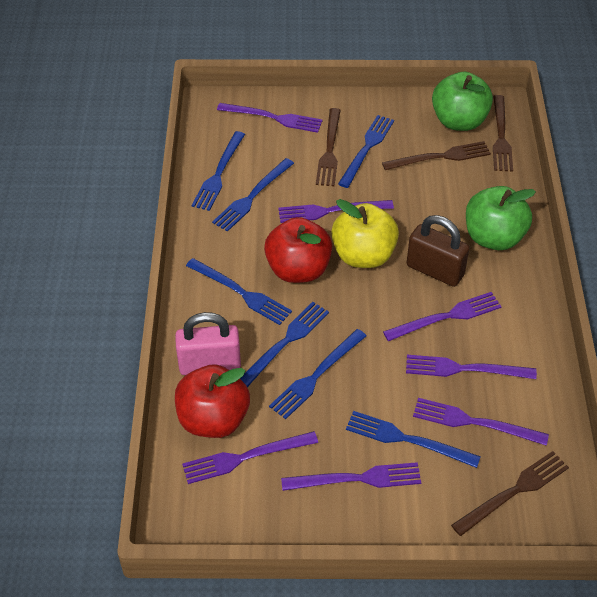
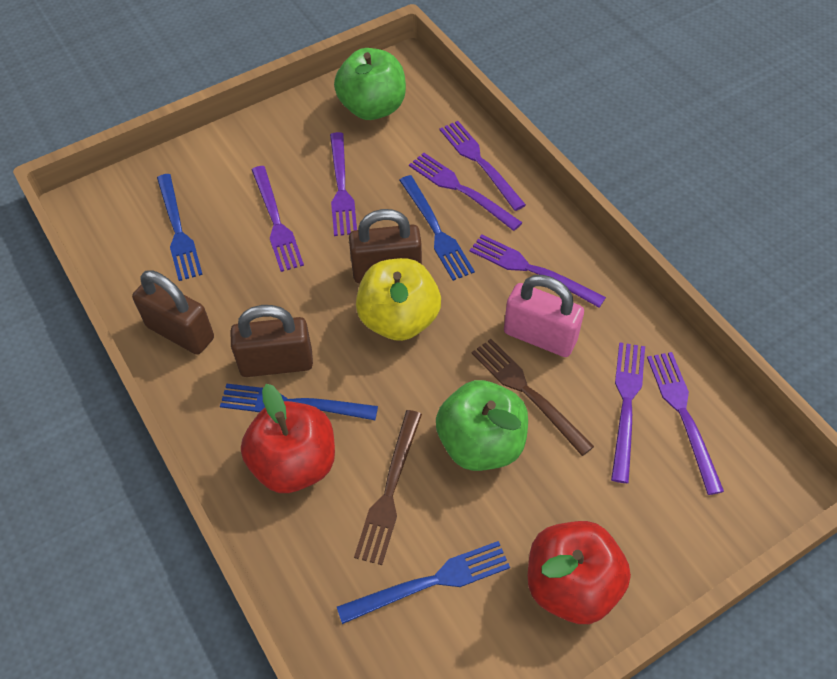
blue fork: [186,258,292,325] [192,131,245,211] [212,158,294,232] [240,302,329,387] [269,329,366,419] [338,115,394,188] [346,411,481,468] = 7 -> [157,174,203,281] [220,383,378,420] [337,541,510,624] [399,175,475,281] = 4
brown fork: [316,108,341,186] [382,141,491,170] [451,451,569,536] [493,95,513,172] = 4 -> [354,410,422,565] [472,339,594,456] = 2
brown padlock: [407,215,469,287] = 1 -> [132,270,214,355] [231,305,313,377] [349,209,422,283] = 3

